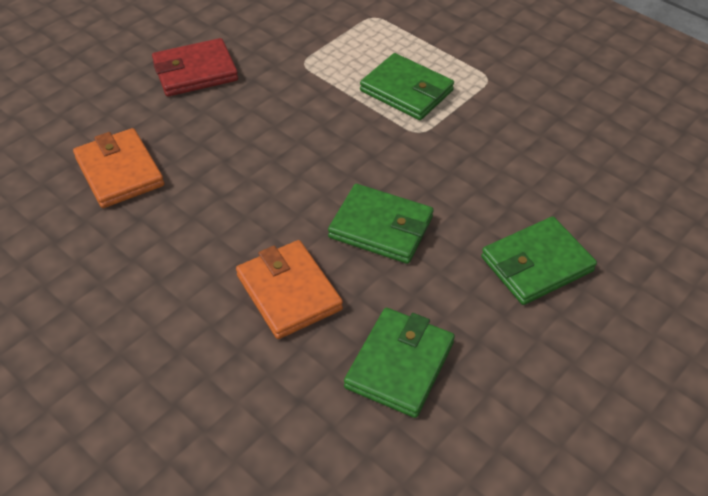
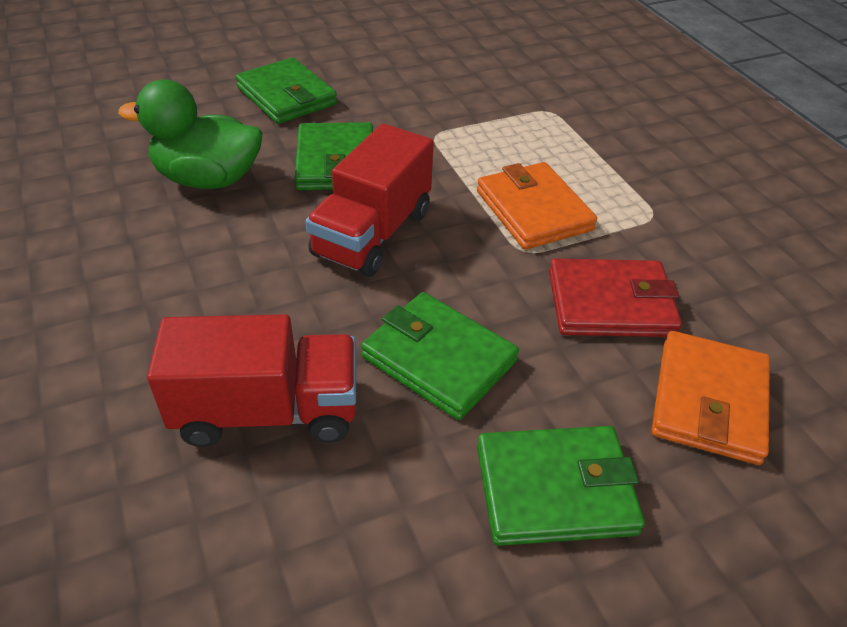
green duck: none = 0 -> [118,80,262,189] = 1
red truck: none = 0 -> [147,314,356,447] [305,123,434,277] = 2

